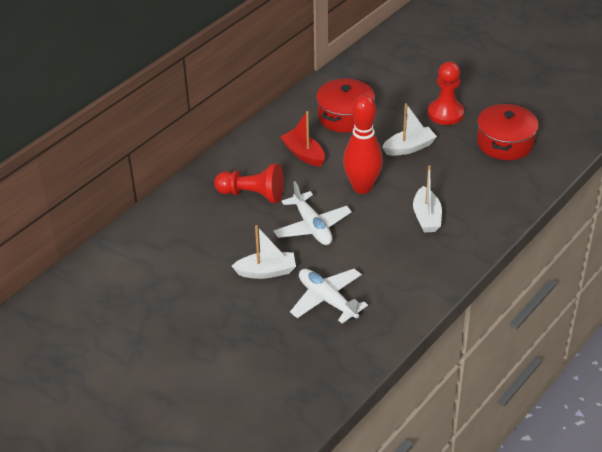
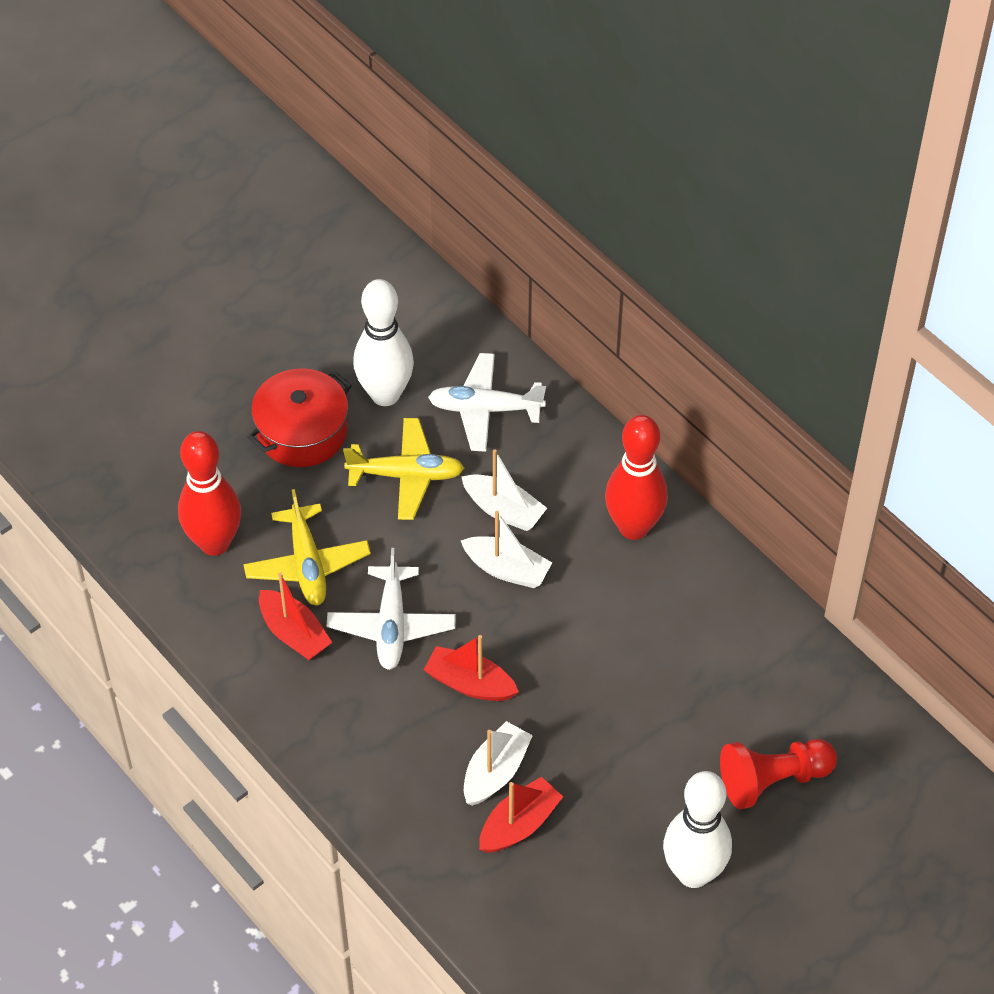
red boat: [280,111,325,167] = 1 -> [259,572,332,660] [424,635,519,701] [479,777,563,853] = 3
red bowling pin: [343,95,383,194] = 1 -> [178,431,241,556] [605,415,668,540] = 2
red pawn: [214,164,284,203] [428,62,464,125] = 2 -> [720,739,837,809] = 1
red pot: [316,78,375,133] [477,103,539,160] = 2 -> [247,368,352,467] = 1
white bowling pin: none = 0 -> [353,279,414,406] [663,771,732,888] = 2
yellow plane: none = 0 -> [243,489,371,605] [343,418,464,520] = 2

